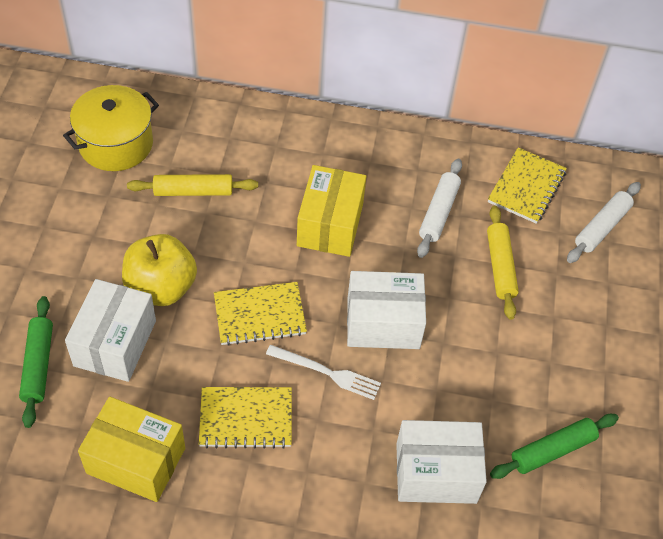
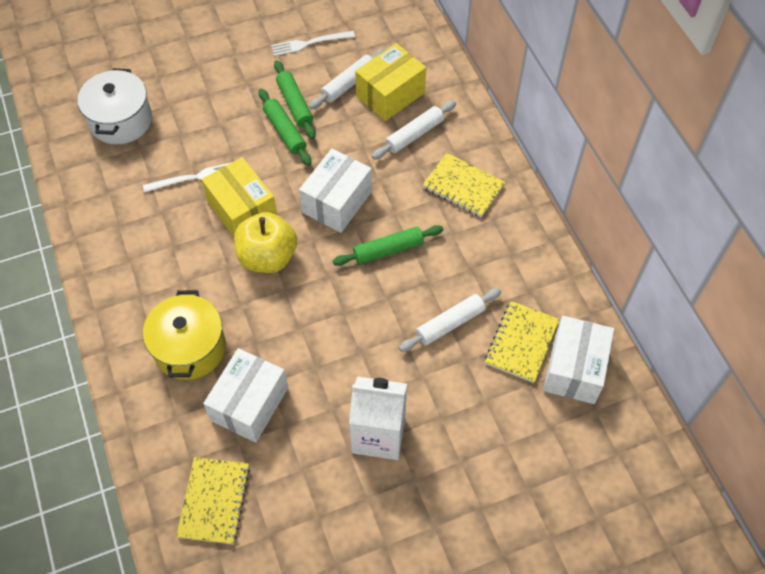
green rolling pin: [19,296,53,428] [490,414,619,479] = 2 -> [258,89,312,166] [274,60,316,139] [333,225,443,266] = 3
white carton: none = 0 -> [349,377,407,460] = 1
white fork: [266,345,381,400] = 1 -> [143,162,232,192] [271,31,355,56] = 2
white pot: none = 0 -> [78,68,152,144] = 1
white rolling pin: [417,159,462,258] [567,182,641,263] = 2 -> [309,48,386,109] [372,101,456,160] [399,288,501,352] = 3
yellow rolling pin: [127,174,258,196] [487,206,519,320] = 2 -> none = 0

